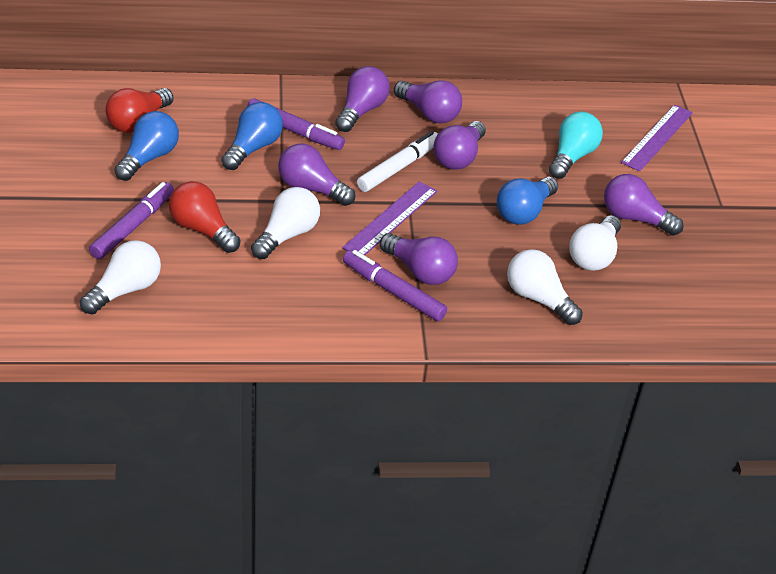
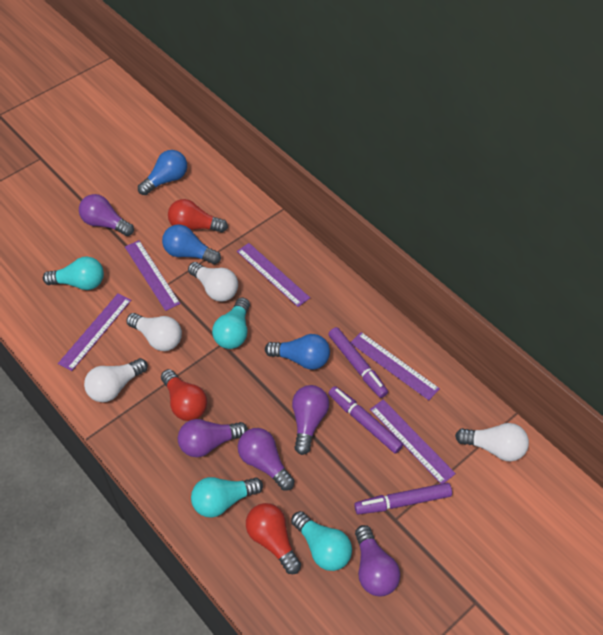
purple light bulb: [278,143,355,206] [335,66,390,132] [380,233,458,285] [394,80,462,123] [433,121,486,170] [604,174,684,236] = 6 -> [79,194,134,236] [178,419,248,457] [238,428,294,491] [292,385,329,455] [355,525,400,596] = 5
purple ruler: [342,181,437,256] [621,105,693,171] = 2 -> [58,293,131,371] [125,240,180,311] [237,243,310,307] [350,332,440,400] [370,399,456,484] = 5
red light bulb: [105,88,174,133] [169,181,241,253] = 2 -> [161,369,208,421] [168,199,228,233] [246,503,301,574] = 3
turquoise light bulb: [549,111,603,179] = 1 -> [43,256,104,290] [191,477,263,518] [212,297,250,349] [291,511,352,571] = 4
white marker: [357,131,438,192] = 1 -> none = 0

